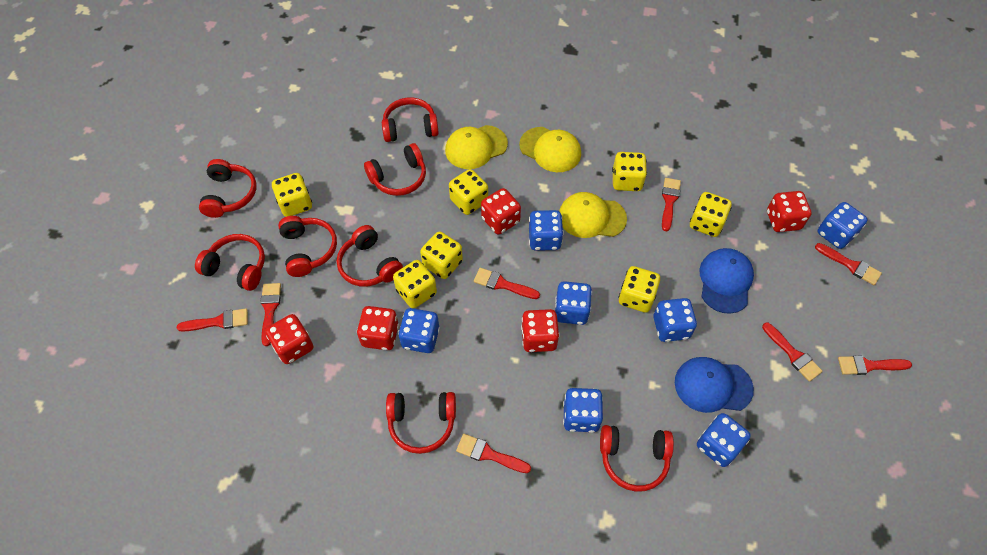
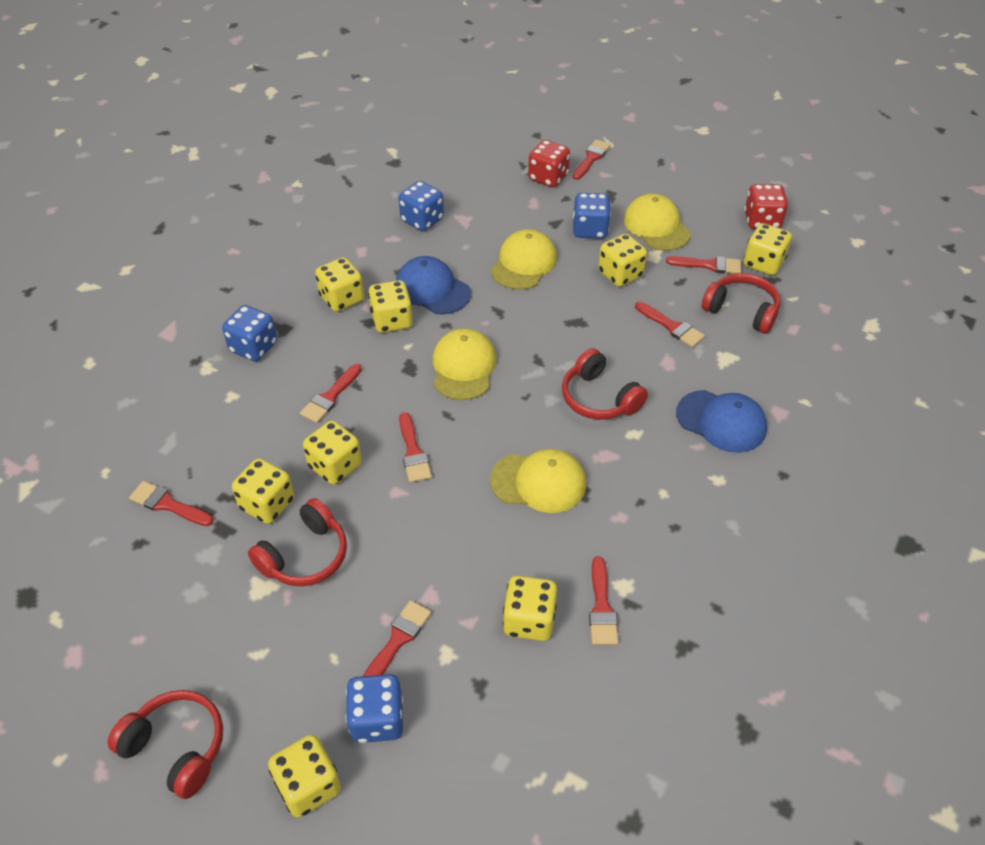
blue dice: [398,308,440,353] [529,210,564,251] [555,281,592,325] [563,388,603,433] [653,298,697,342] [697,413,751,467] [818,202,868,249] = 7 -> [222,305,277,361] [346,674,403,743] [399,181,444,231] [573,193,611,239] = 4
red dice: [265,314,314,364] [357,306,399,350] [481,188,521,234] [521,309,560,352] [767,191,811,232] = 5 -> [528,140,570,187] [744,184,788,229] = 2
red headphones: [195,234,265,291] [199,159,256,218] [278,216,337,277] [337,225,403,287] [364,143,426,196] [382,97,439,142] [386,392,456,454] [600,425,674,492] = 8 -> [108,690,223,799] [248,498,347,586] [562,348,648,420] [702,273,780,334] = 4
yellow cap: [445,125,508,169] [519,127,581,172] [559,192,627,238] = 3 -> [433,328,497,400] [490,449,586,513] [491,229,557,290] [624,194,691,251] = 4
yellow dice: [272,173,312,217] [393,260,437,308] [420,231,463,279] [449,169,488,215] [612,152,647,191] [618,266,660,313] [690,192,732,237] = 7 -> [232,458,294,524] [268,735,341,818] [303,421,362,485] [315,257,364,312] [368,280,413,333] [503,575,557,641] [598,234,647,287] [744,223,792,275] = 8

